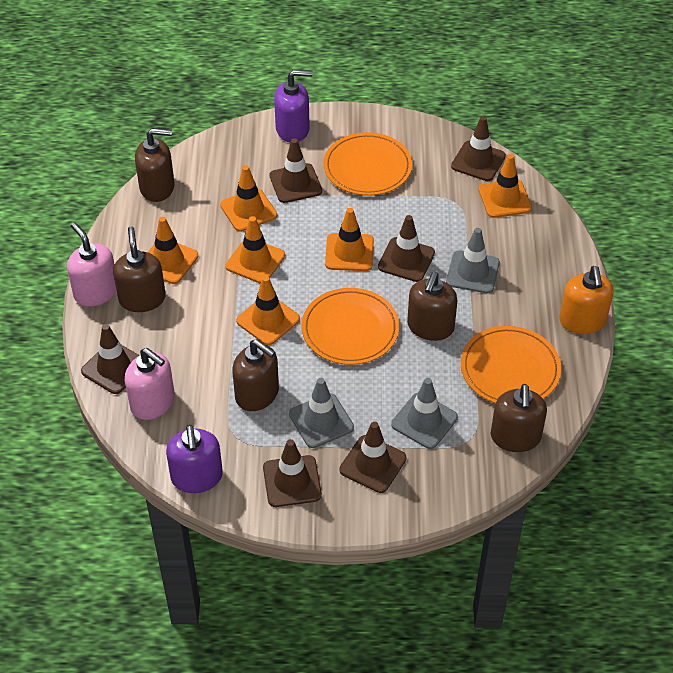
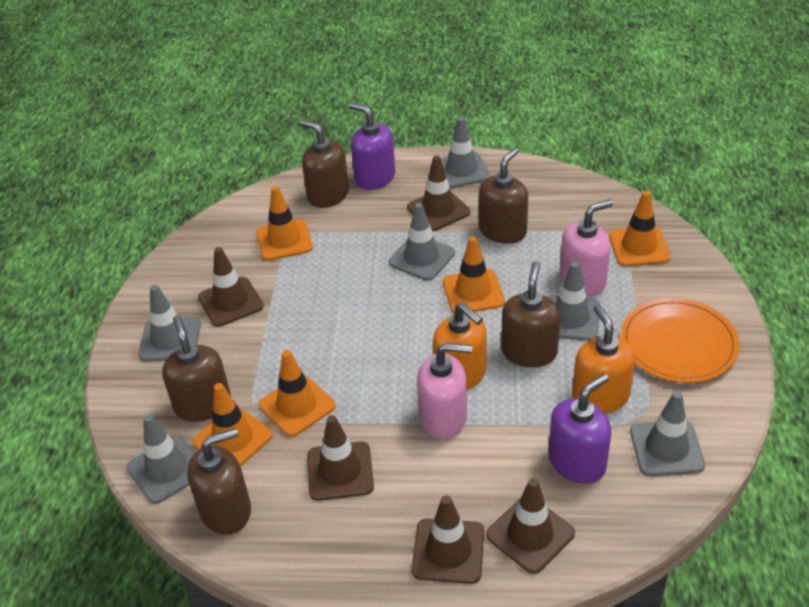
brown traffic cone: [81,324,140,394] [263,439,322,507] [270,138,322,203] [339,422,406,493] [378,215,435,282] [451,116,506,181] = 6 -> [198,247,264,327] [307,415,374,501] [407,156,470,231] [412,495,484,584] [486,478,575,574] = 5
grey traffic cone: [289,378,354,448] [391,378,458,449] [446,228,500,293] = 3 -> [127,414,195,504] [138,285,201,362] [389,203,455,281] [441,117,490,188] [547,262,600,341] [630,391,705,476] = 6
orange plate: [301,288,399,365] [323,132,412,196] [461,326,561,403] = 3 -> [621,298,740,383] = 1
orange soap dispenser: [559,266,614,334] = 1 -> [433,302,487,390] [572,304,636,414] = 2
orange traffic cone: [148,217,198,284] [220,165,277,232] [225,216,285,284] [236,276,300,345] [325,208,374,271] [478,154,532,218] = 6 -> [193,383,273,467] [256,186,313,261] [258,350,335,437] [443,236,505,313] [609,191,671,267] = 5

